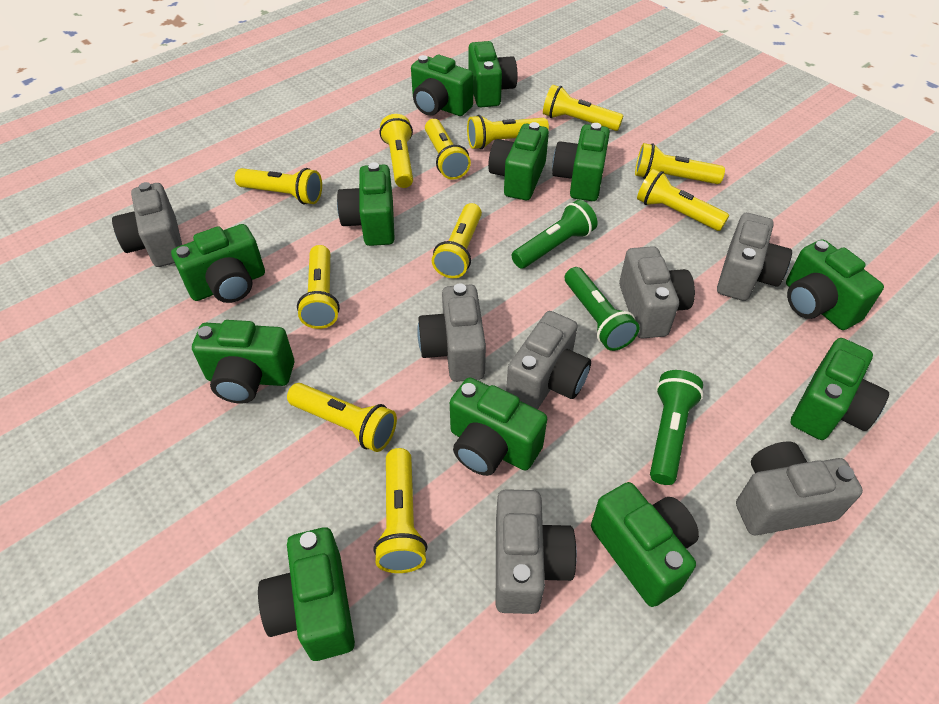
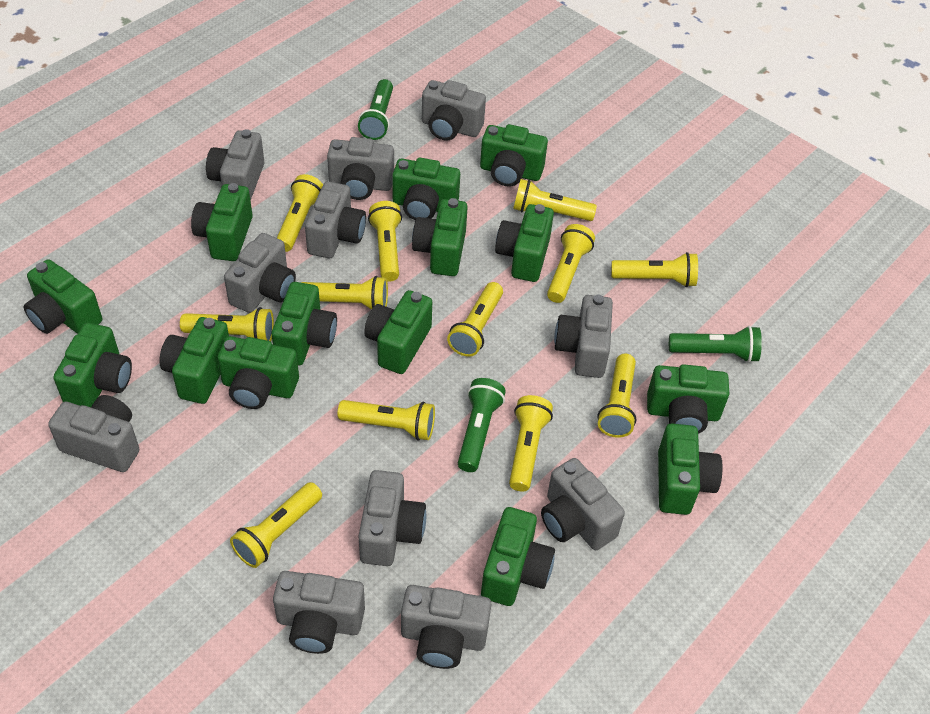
green camera: [171,224,265,303] [192,320,294,403] [258,527,355,661] [337,162,395,246] [411,55,473,116] [450,377,547,476] [469,41,517,107] [488,122,549,200] [552,123,610,201] [591,482,699,607] [786,239,884,330] [790,338,889,440] = 12 -> [24,259,102,334] [54,323,132,407] [159,317,229,404] [191,183,253,261] [217,336,299,409] [271,282,337,365] [364,290,432,374] [392,158,460,220] [412,198,468,276] [480,124,548,187] [481,507,555,606] [495,204,554,282] [647,364,729,434] [658,423,723,515] = 14
grey camera: [112,182,182,267] [417,283,486,382] [496,489,577,614] [506,311,591,409] [619,246,695,339] [717,213,792,301] [736,441,863,535] = 7 -> [48,395,139,472] [206,129,264,201] [224,233,296,313] [273,571,365,654] [305,181,366,258] [327,137,394,200] [359,470,426,566] [401,585,491,669] [422,80,486,141] [541,458,625,550] [554,295,613,378] = 11
yellow flashlight: [235,168,322,205] [287,383,397,452] [297,245,340,329] [373,448,427,573] [379,114,413,188] [425,119,471,180] [432,203,482,278] [467,115,549,149] [543,85,623,131] [635,143,725,184] [637,169,729,231] = 11 -> [180,307,274,342] [230,482,322,568] [277,174,323,252] [301,276,388,310] [337,400,435,441] [368,201,402,281] [447,282,503,357] [509,395,553,492] [513,179,597,221] [547,224,595,303] [597,354,636,438] [611,252,698,287] = 12

